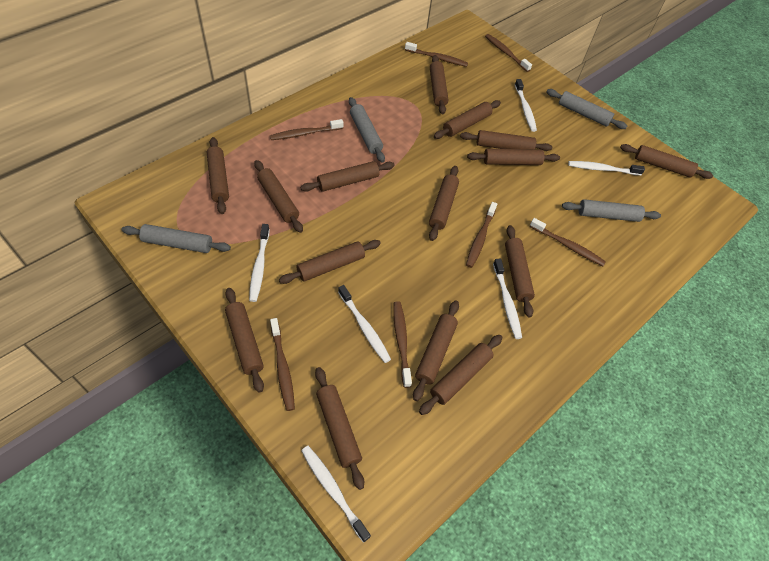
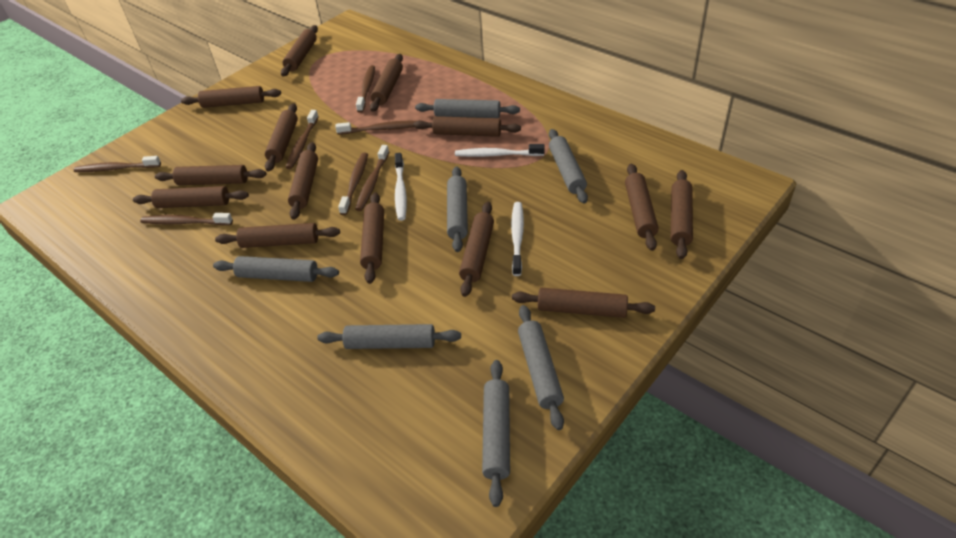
brown rolling pin: [207,137,229,214] [225,288,264,393] [254,160,303,233] [279,240,381,284] [300,161,395,192] [315,367,364,490] [413,301,459,401] [419,335,502,415] [429,166,459,241] [430,55,449,114] [434,100,501,139] [460,130,552,151] [467,149,560,165] [505,225,535,317] [620,144,713,179] = 15 -> [133,186,249,208] [155,165,266,185] [181,86,281,108] [215,223,340,248] [265,103,298,172] [281,25,318,76] [288,142,318,220] [360,192,384,284] [370,54,403,112] [413,116,521,137] [459,202,494,297] [512,288,655,318] [625,164,659,251] [671,170,693,259] = 14
grey rolling pin: [121,224,231,253] [349,97,385,162] [546,89,627,129] [562,199,661,222] = 4 -> [213,256,339,282] [317,324,461,349] [415,99,520,118] [447,166,468,252] [482,360,510,507] [518,305,564,430] [549,129,588,204] = 7
white toothbrush: [249,224,270,302] [301,446,371,542] [338,285,391,363] [493,259,522,339] [515,79,537,132] [568,161,645,175] = 6 -> [395,153,407,221] [455,144,545,157] [511,202,524,276] = 3

